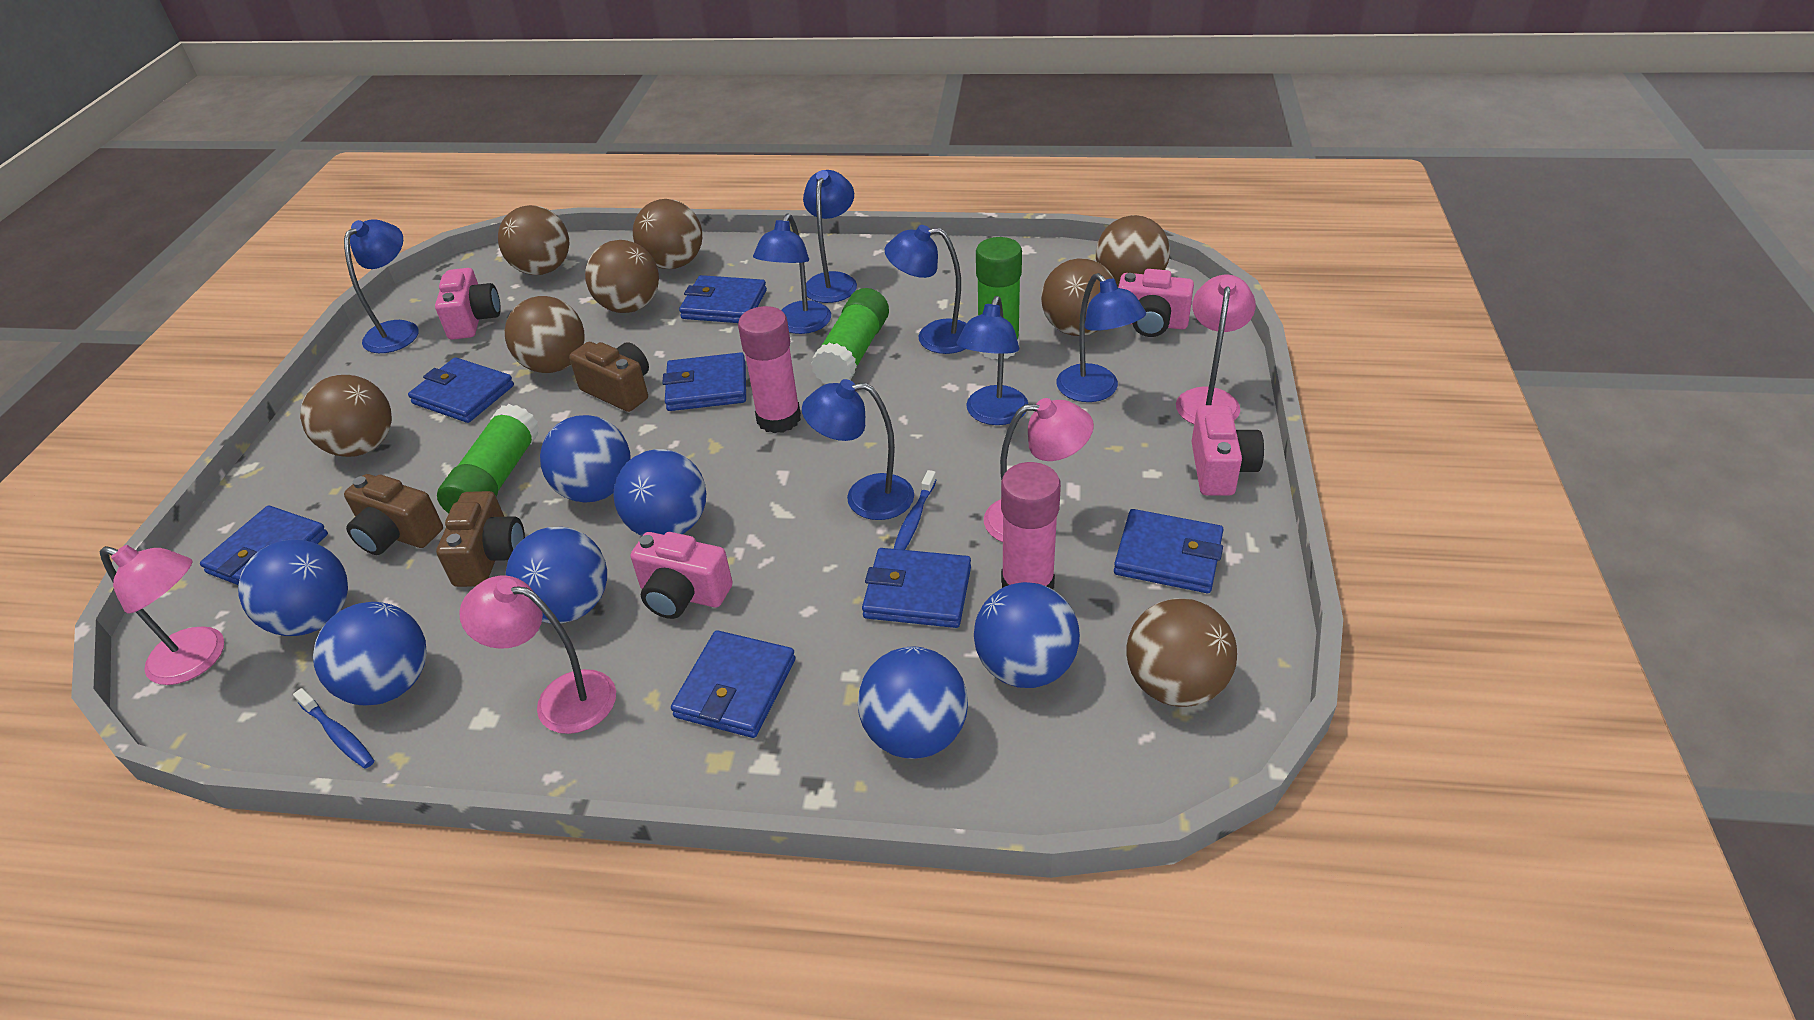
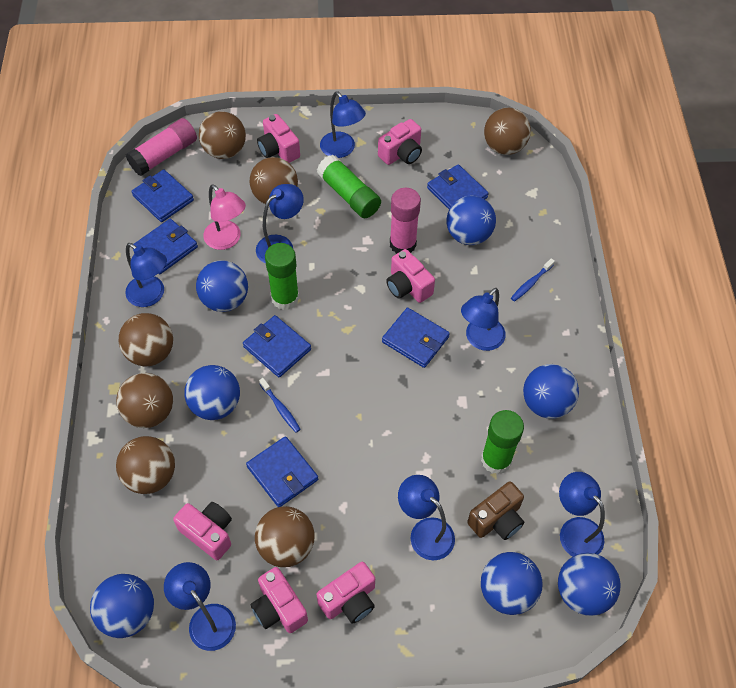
blue wallet: [200,506,328,585] [408,357,514,423] [662,352,746,411] [671,630,795,738] [679,275,767,323] [862,548,971,628] [1114,509,1224,593] = 7 -> [132,169,194,222] [134,219,198,274] [243,315,311,378] [246,436,318,507] [382,308,450,368] [427,164,489,209] = 6
brown ball: [300,375,392,457] [498,205,569,275] [505,296,585,373] [585,240,659,313] [633,199,702,269] [1041,259,1114,336] [1096,215,1170,287] [1126,598,1237,707] = 8 -> [116,373,173,428] [116,436,175,494] [119,313,173,366] [199,111,246,159] [250,157,298,204] [255,506,314,567] [484,108,531,155] = 7
brown camera: [344,474,443,555] [436,491,525,587] [569,342,649,412] = 3 -> [467,481,524,540] = 1
pink camera: [435,268,501,340] [631,532,733,619] [1118,269,1194,337] [1192,405,1264,496] = 4 -> [173,502,232,560] [251,567,308,633] [257,114,300,163] [317,562,375,624] [378,119,422,165] [386,249,435,303] = 6
pink lamp: [100,545,224,685] [459,575,616,734] [984,398,1094,542] [1176,275,1256,424] = 4 -> [203,184,246,250] = 1

